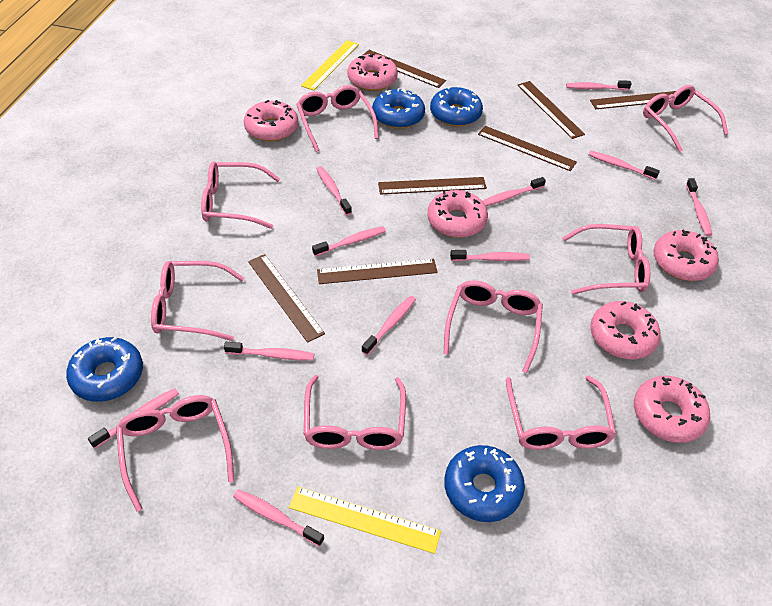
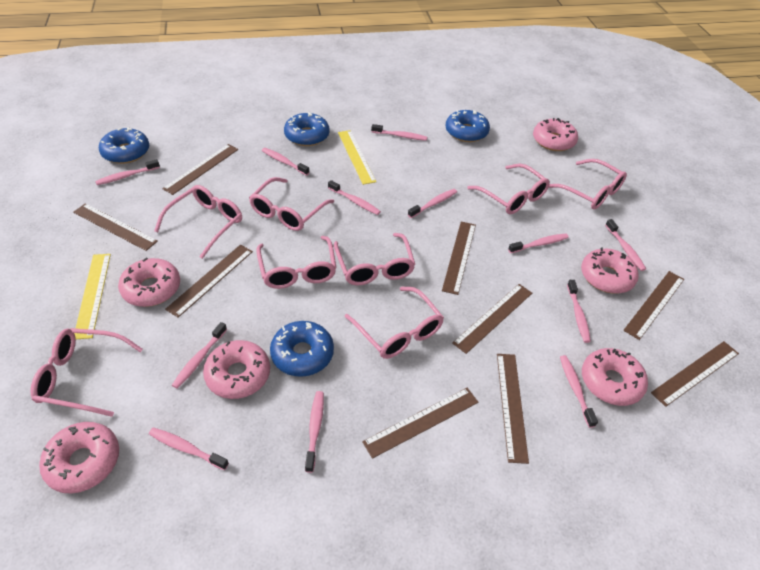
brown ruler: [248,254,325,343] [317,259,438,284] [363,50,446,88] [378,177,487,194] [478,126,577,171] [518,81,585,139] [590,91,676,109] = 7 -> [73,203,158,251] [162,144,238,195] [165,245,253,317] [362,388,478,459] [442,221,476,295] [452,284,532,354] [497,354,529,464] [623,271,684,340] [651,341,739,407] = 9
pink glasses: [116,395,234,511] [151,261,244,341] [201,162,280,229] [296,85,379,152] [304,375,406,450] [444,280,543,373] [506,376,616,450] [562,224,650,294] [643,85,728,152] = 9 -> [30,328,143,417] [154,185,242,259] [249,177,334,231] [256,236,336,289] [334,233,415,285] [345,287,444,359] [467,164,550,214] [548,159,627,209] = 8
pink toothbrush: [88,388,179,448] [224,342,314,360] [233,489,324,547] [312,226,386,256] [316,166,352,215] [362,296,416,355] [450,250,530,261] [483,177,546,206] [566,80,632,90] [589,151,660,180] [686,178,712,236] = 11 -> [95,159,160,185] [149,428,229,470] [172,322,227,389] [262,148,310,176] [305,391,324,473] [328,180,381,215] [371,124,427,141] [408,189,457,218] [508,233,569,253] [560,355,598,428] [567,280,591,343] [605,219,646,271] = 12

